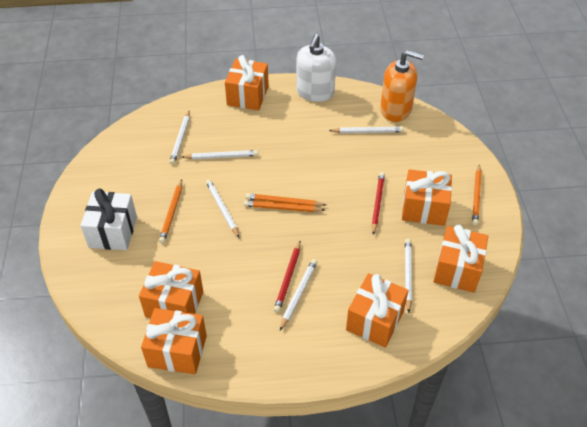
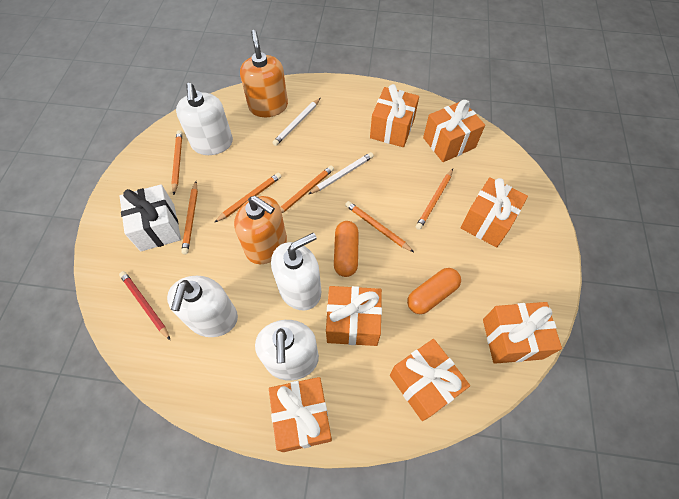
orange capsule: none = 0 -> [334,221,359,277] [407,268,461,314] = 2
orange gift: [139,261,203,318] [141,308,207,374] [225,55,269,111] [346,273,409,348] [402,169,452,226] [434,225,488,293] = 6 -> [269,377,332,452] [326,286,382,346] [370,84,419,147] [390,339,470,421] [423,100,485,162] [461,177,528,247] [483,302,562,364] = 7
orange pencil: [159,179,182,243] [244,200,325,212] [246,193,326,207] [472,165,482,225] = 4 -> [171,130,182,195] [181,181,198,254] [214,173,281,223] [280,165,334,213] [345,201,414,252] [416,169,453,230] = 6
orange soap dispenser: [380,50,424,122] = 1 -> [234,196,287,264] [240,30,288,117] = 2
red pencil: [274,241,301,313] [371,172,385,235] = 2 -> [119,271,170,340] = 1
white pencil: [169,111,190,165] [182,150,258,159] [206,179,239,237] [280,259,317,331] [329,127,404,133] [405,239,412,313] = 6 -> [273,98,320,146] [309,152,374,194] = 2
white soap dispenser: [296,34,336,102] = 1 -> [167,276,238,337] [176,83,233,155] [255,320,319,381] [271,233,321,310] = 4

